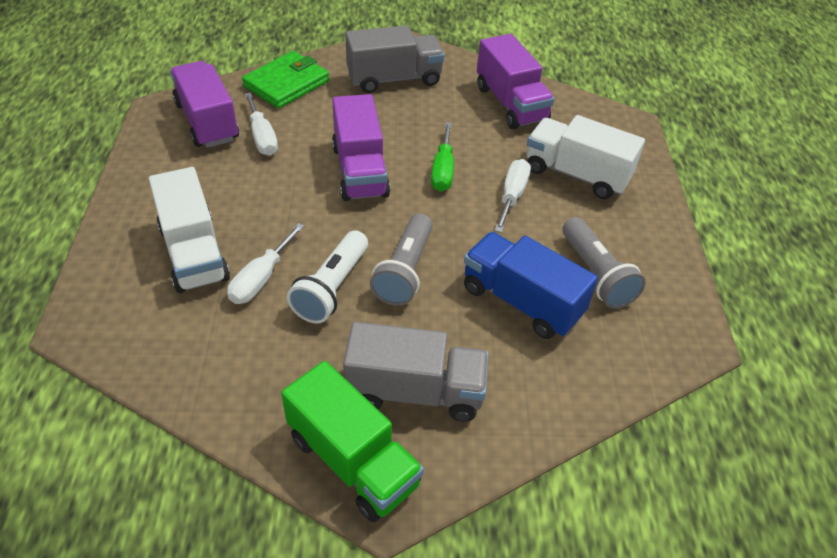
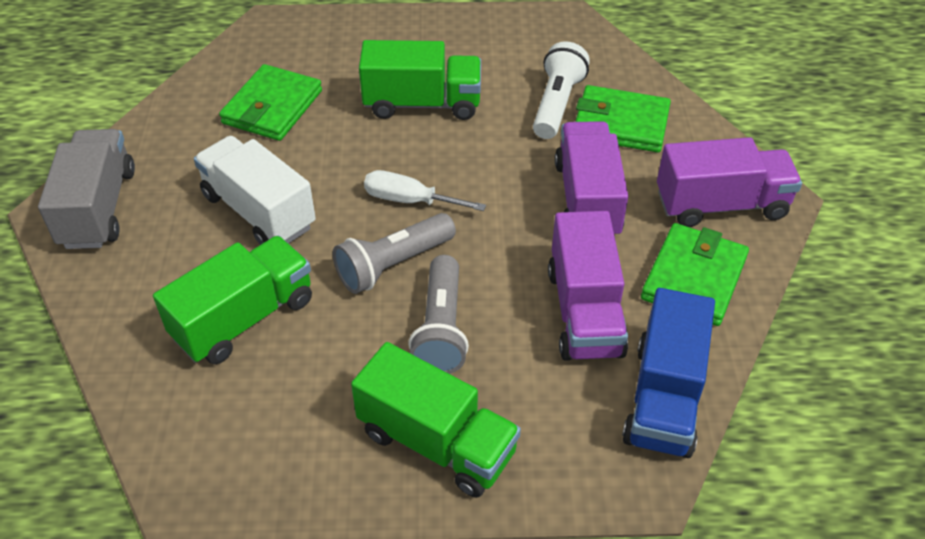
green screwdriver: [431,122,454,192] = 1 -> none = 0
green truck: [281,361,424,522] = 1 -> [153,236,312,364] [351,342,521,498] [359,40,481,120] = 3
green wallet: [242,51,329,109] = 1 -> [219,64,322,141] [575,85,671,152] [641,223,749,326] = 3
grey truck: [343,322,488,422] [345,25,445,93] = 2 -> [38,129,135,249] = 1
white screwdriver: [227,223,305,304] [245,93,278,156] [495,159,531,233] = 3 -> [364,170,486,211] = 1
white truck: [149,167,230,293] [527,115,645,199] = 2 -> [194,136,316,245] = 1

